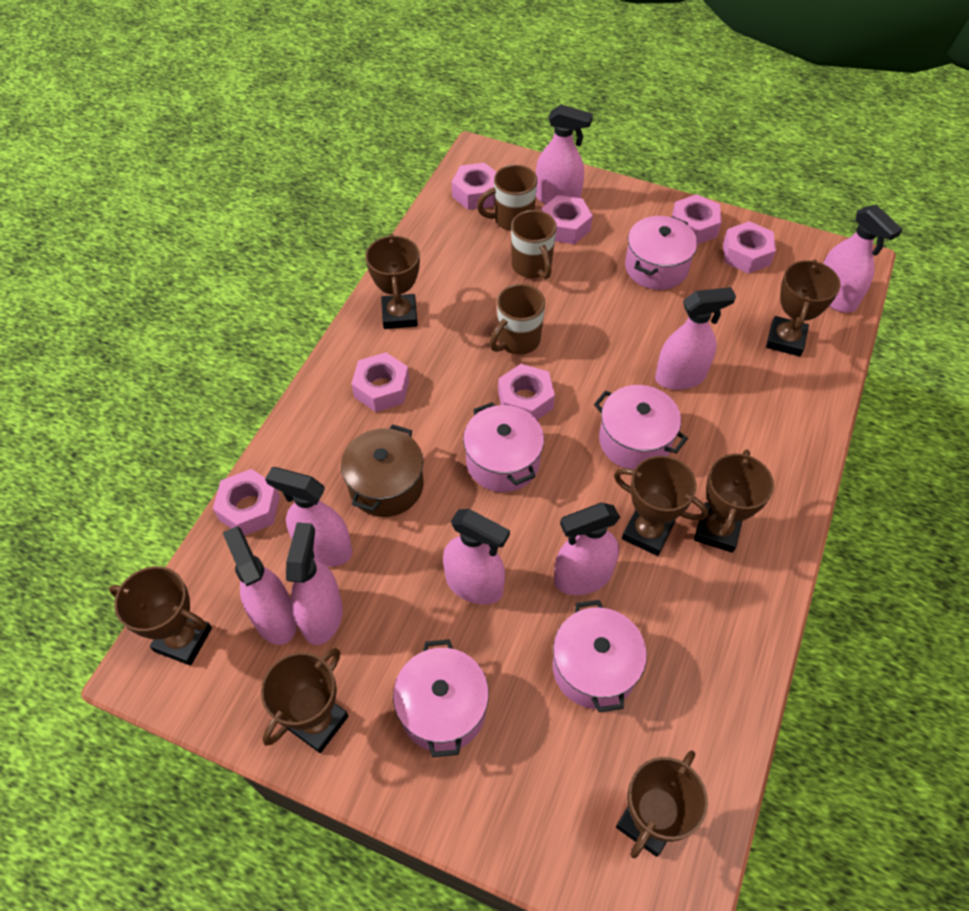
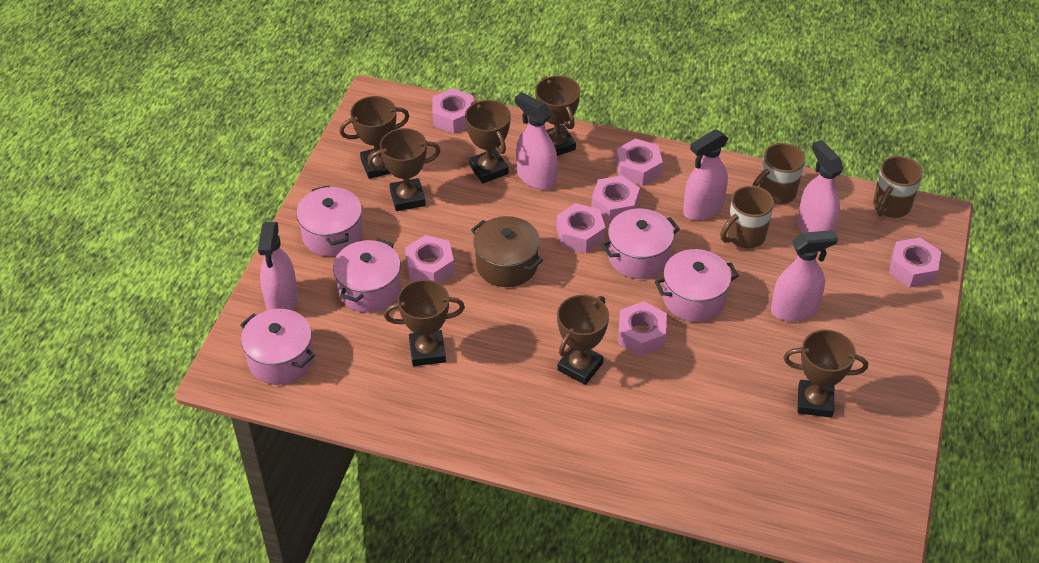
pink spray bottle: [223,526,297,645] [265,467,352,567] [286,522,343,645] [443,509,510,605] [536,105,593,204] [554,502,620,595] [655,287,736,390] [823,205,903,313] = 8 -> [258,222,298,311] [515,92,558,190] [683,129,728,221] [771,230,838,321] [798,140,843,233] = 5

